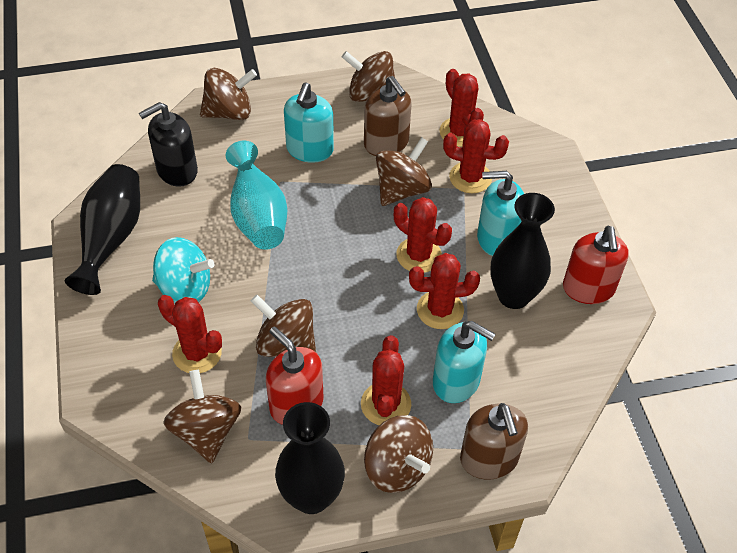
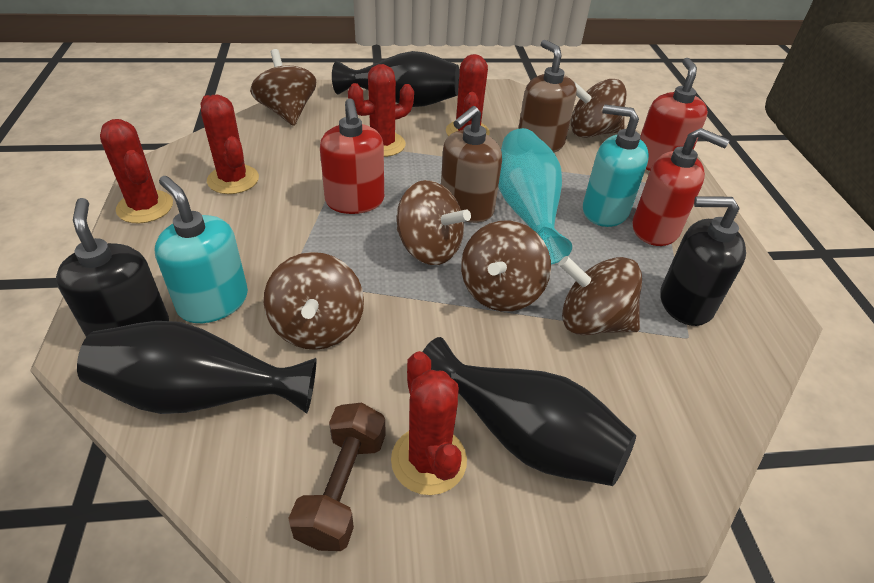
black soap dispenser: [139,102,198,187] = 1 -> [56,198,169,337] [660,196,746,326] = 2
brown dumbbell: none = 0 -> [288,403,386,551] = 1
red cactus: [158,295,222,373] [361,335,411,425] [394,197,452,273] [409,253,480,329] [439,69,484,147] [443,119,509,193] = 6 -> [100,119,173,223] [201,95,259,194] [348,64,414,157] [391,351,467,495] [446,54,490,136] = 5
red soap dispenser: [266,327,324,425] [563,226,629,304] = 2 -> [320,98,384,214] [633,128,730,246] [640,58,708,171] = 3
turquoise soap dispenser: [284,83,334,163] [433,321,495,403] [477,171,524,256] = 3 -> [155,176,248,323] [583,105,649,227] = 2
turquoise spinning top: [152,237,214,304] = 1 -> none = 0

